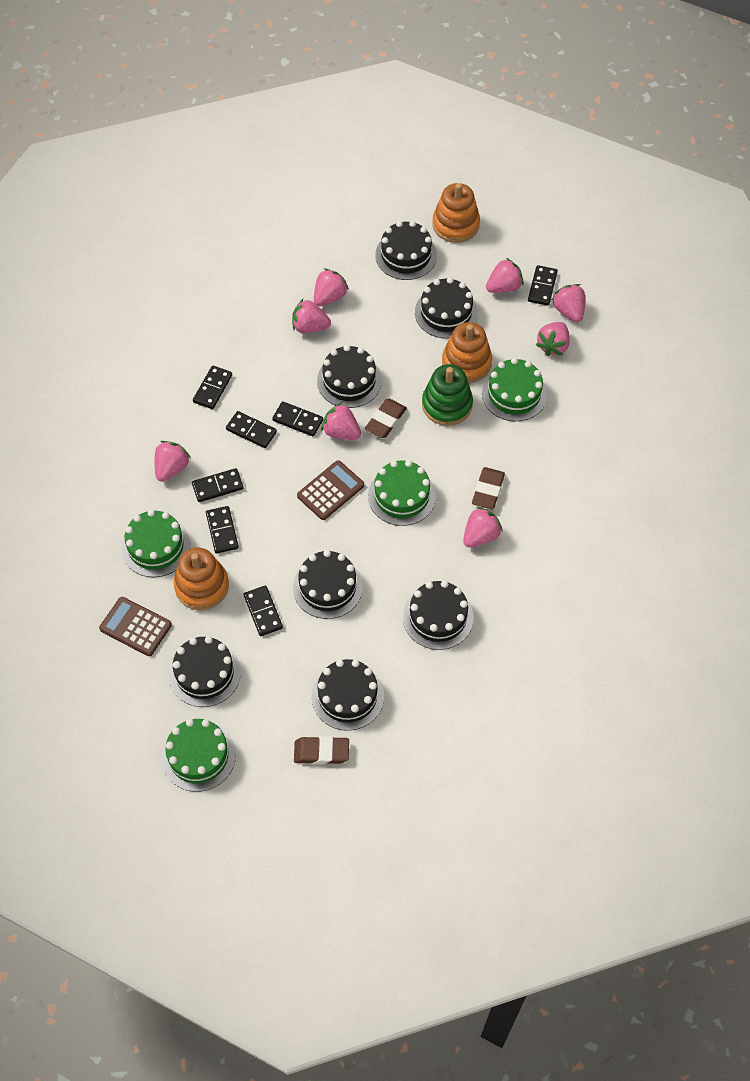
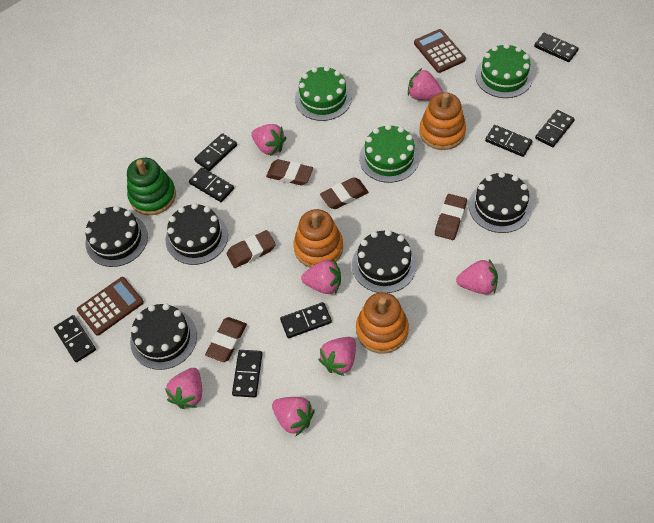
black cake: [169,636,241,707] [293,550,363,619] [311,659,384,731] [317,345,382,408] [375,221,437,280] [403,581,474,650] [415,277,478,339] = 7 -> [85,206,148,267] [130,303,197,370] [166,203,228,265] [352,230,417,293] [469,172,532,233] = 5
black domino: [192,468,244,502] [193,365,232,409] [206,506,239,554] [226,411,277,448] [244,586,283,636] [272,401,323,436] [528,265,558,306] = 7 -> [54,315,96,362] [189,167,234,202] [194,133,237,171] [232,350,262,398] [280,302,332,338] [485,125,532,157] [534,33,579,62] [535,110,575,147] = 8
brown eraser: [294,736,349,764] [365,399,407,438] [472,467,505,509] = 3 -> [205,317,247,362] [226,230,276,268] [266,159,313,185] [320,177,369,209] [435,194,467,240] = 5
green cake: [121,510,191,577] [161,719,236,792] [368,460,436,526] [482,358,547,422] = 4 -> [295,66,352,121] [359,124,419,183] [475,43,533,98] = 3
pink strawberry: [155,441,191,482] [292,299,331,333] [314,268,349,306] [322,403,361,440] [463,507,503,548] [486,258,524,293] [535,322,570,356] [552,284,585,323] = 8 -> [165,368,202,409] [251,124,286,156] [272,397,315,436] [301,259,341,294] [318,337,356,376] [408,68,443,100] [456,259,498,294] = 7

